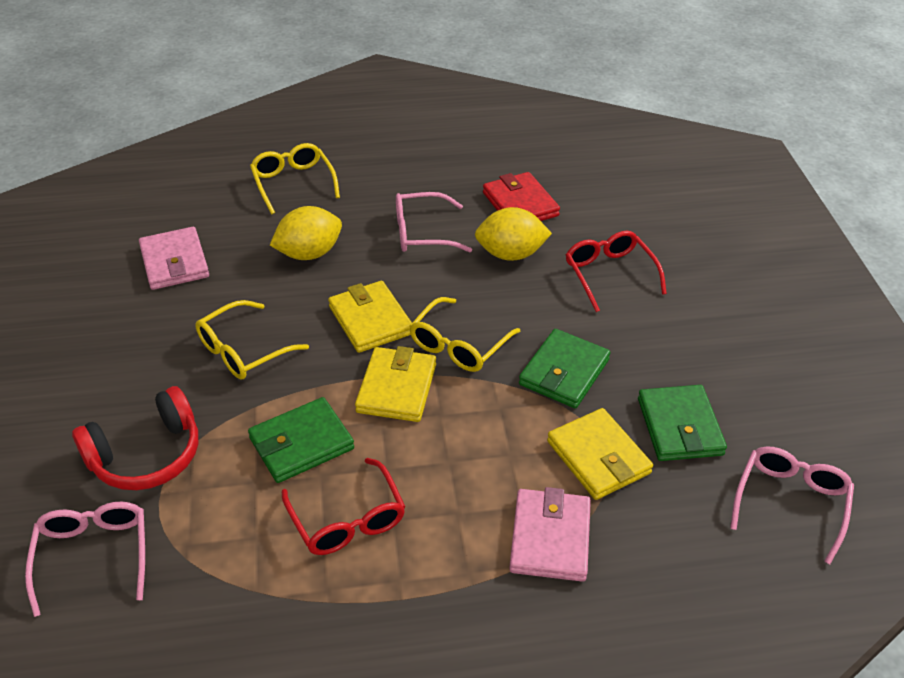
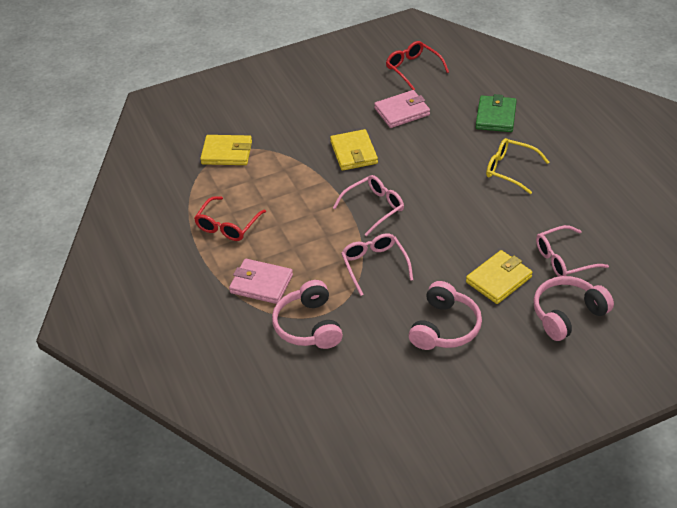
green wallet: [248,397,354,483] [519,329,610,408] [638,385,727,461] = 3 -> [476,94,517,132] = 1
pink headphones: none = 0 -> [272,280,343,349] [409,281,482,350] [533,276,614,341] = 3
red headphones: [72,386,198,490] = 1 -> none = 0
red wallet: [483,172,560,221] = 1 -> none = 0
yellow glasses: [195,300,309,379] [250,143,340,214] [409,297,520,372] = 3 -> [486,138,549,194] = 1
yellow lemon: [270,206,342,260] [475,207,552,261] = 2 -> none = 0

